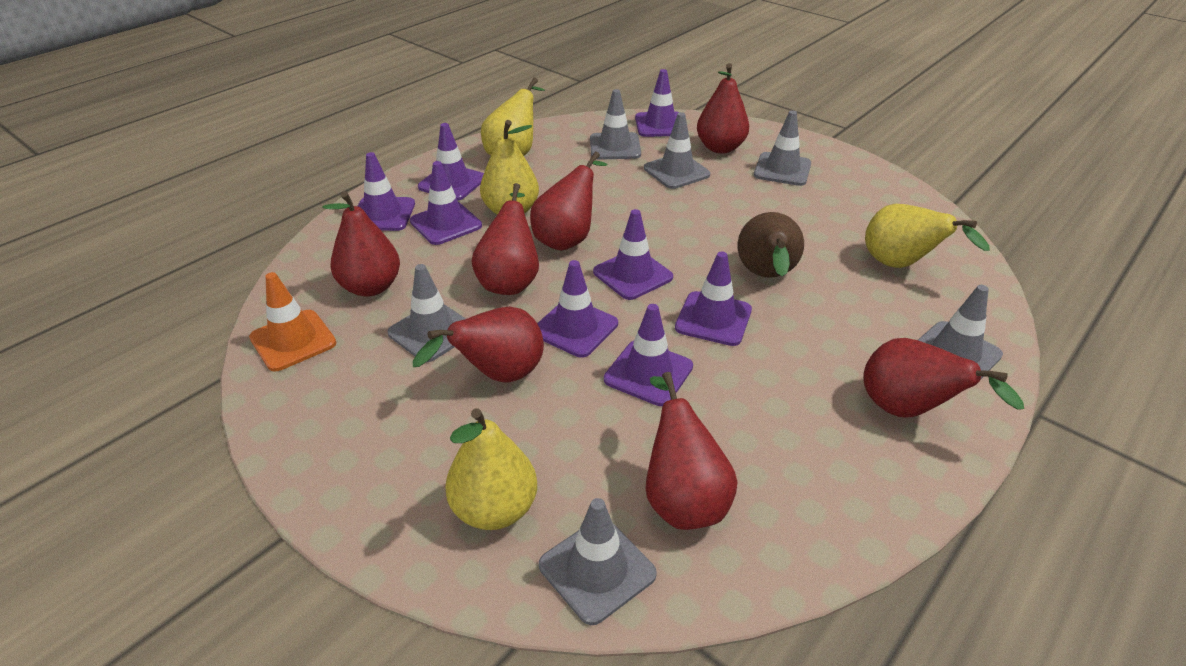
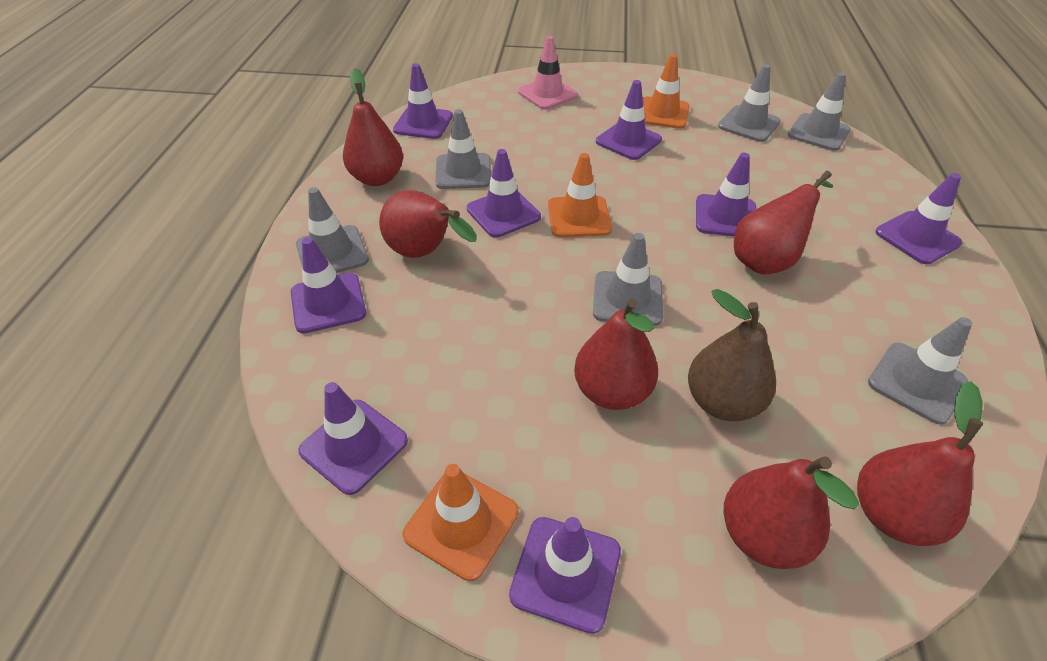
orange traffic cone: [249,272,336,371] = 1 -> [403,464,519,581] [548,153,612,237] [643,54,690,129] = 3
pink traffic cone: none = 0 -> [518,36,578,110] = 1
red pear: [322,191,400,297] [413,307,544,383] [471,183,539,295] [530,152,607,251] [646,372,737,530] [697,63,749,153] [863,338,1024,418] = 7 -> [343,68,403,186] [379,190,477,258] [574,299,658,410] [724,456,859,569] [734,171,833,275] [857,381,983,546] = 6
yellow pear: [445,408,537,530] [480,120,539,215] [481,78,545,156] [865,204,990,268] = 4 -> none = 0

